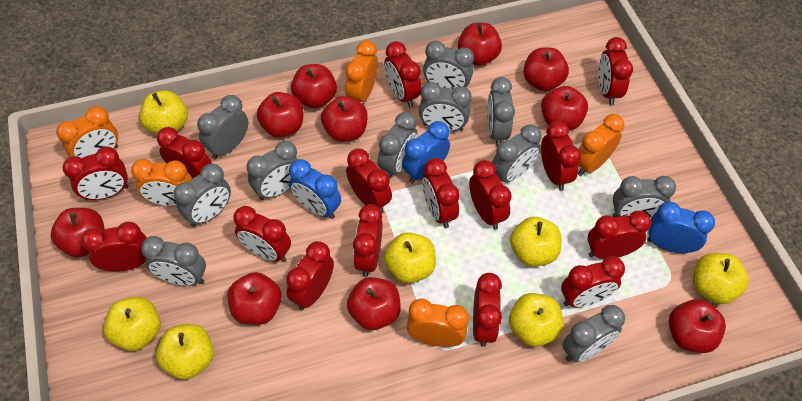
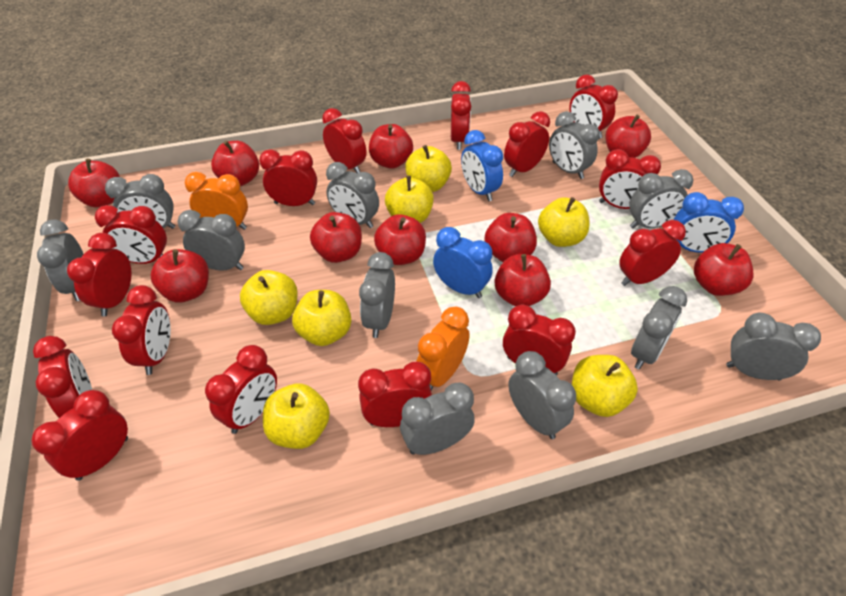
orange clock: [56,106,118,158] [131,159,192,206] [345,40,378,102] [407,298,469,347] [578,114,624,176] = 5 -> [185,172,248,230] [416,306,470,391] = 2

